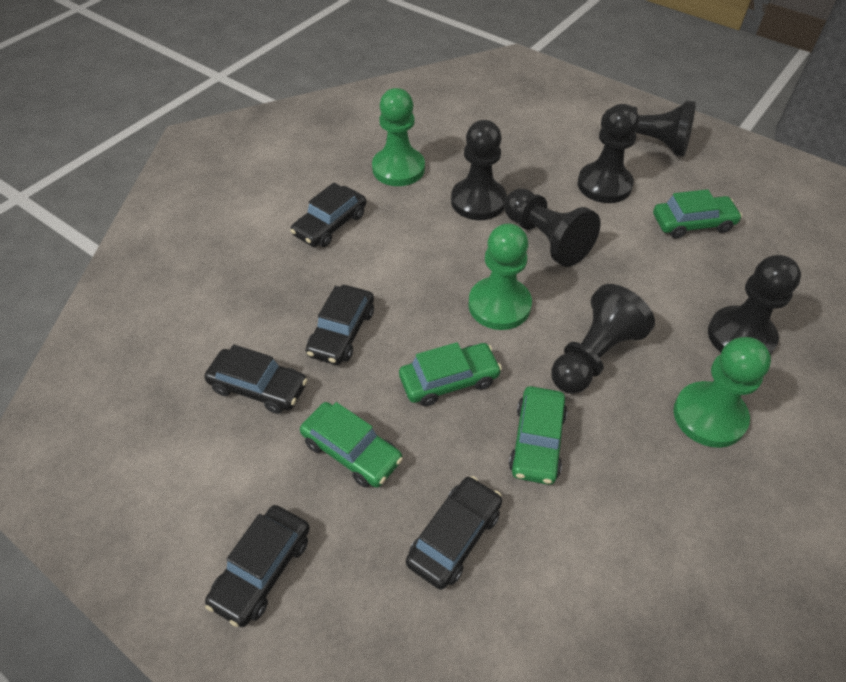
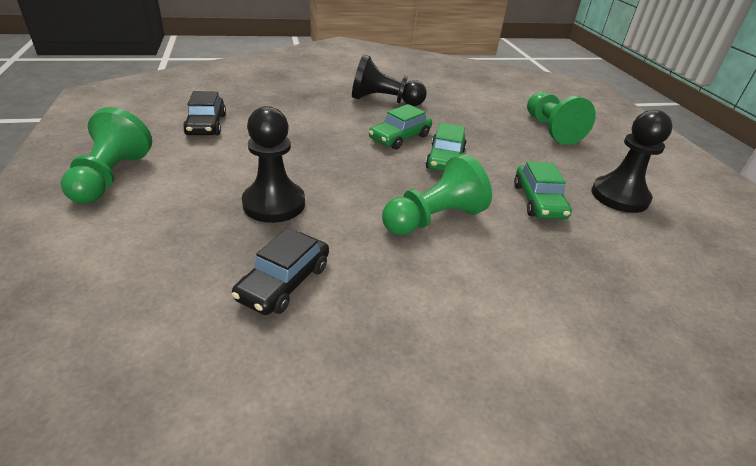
black car: [204,344,307,414] [205,505,310,627] [291,182,366,247] [305,285,374,365] [406,476,502,590] = 5 -> [183,91,226,135] [232,228,329,315] = 2
black pawn: [451,120,507,220] [504,188,601,267] [551,284,655,394] [578,104,639,203] [601,101,696,157] [708,255,801,355] = 6 -> [242,106,305,223] [352,54,427,106] [592,110,673,213] = 3
green car: [300,402,403,488] [399,342,502,406] [509,386,567,485] [653,189,742,238] = 4 -> [369,104,432,149] [425,123,467,172] [514,161,572,219] = 3

